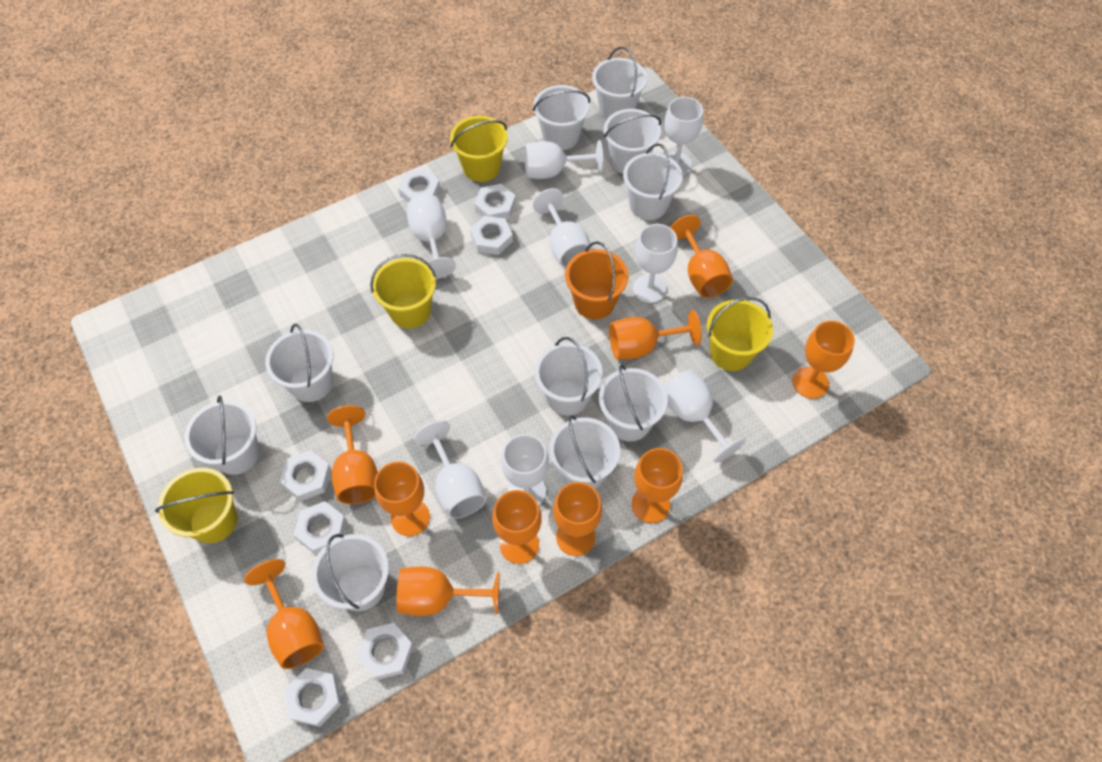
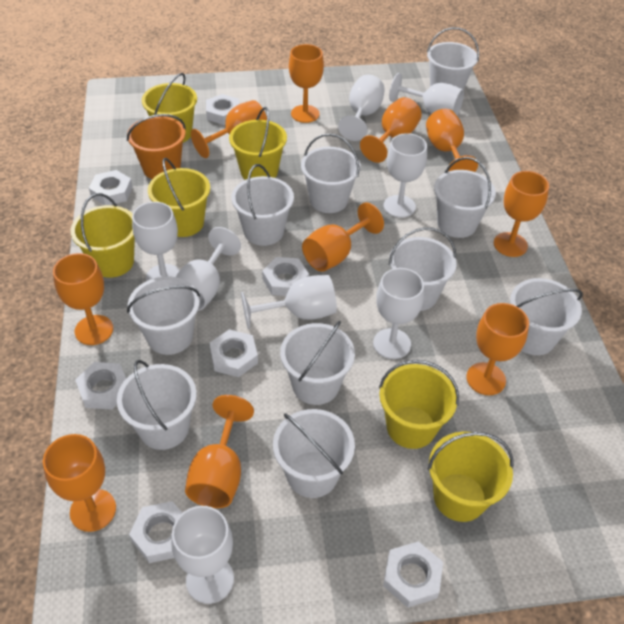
yellow bucket: [155,468,237,543] [370,254,436,328] [450,116,508,182] [707,297,773,371] = 4 -> [70,193,135,278] [142,73,197,143] [148,158,210,237] [229,107,287,180] [379,360,459,449] [428,431,514,522] = 6

